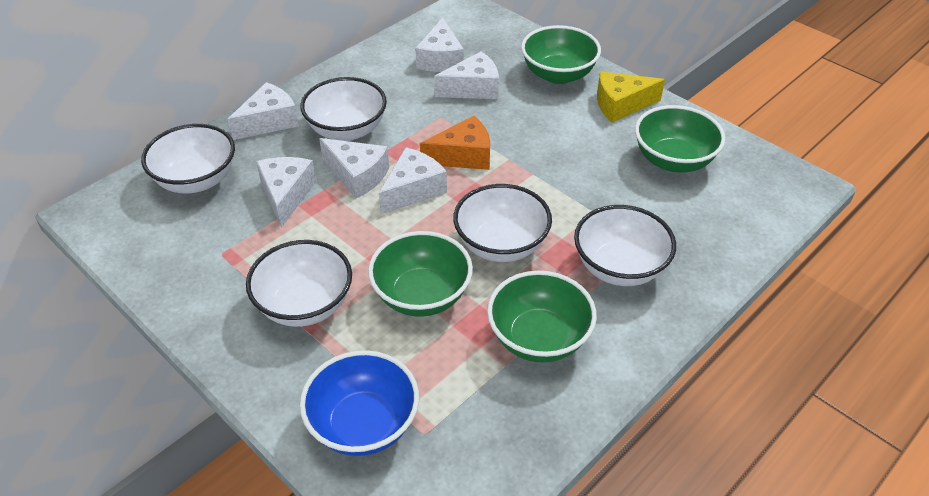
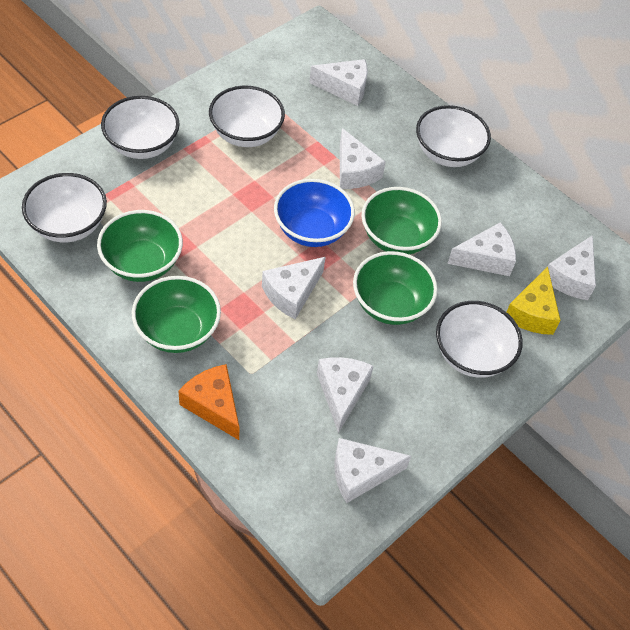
white cheese: [228,82,299,140] [256,157,316,228] [319,138,389,198] [379,147,447,214] [415,18,464,72] [434,51,499,99] = 6 -> [262,257,325,319] [309,59,368,106] [317,357,374,433] [334,438,411,503] [340,128,386,189] [447,222,516,276] [548,235,596,300] = 7

